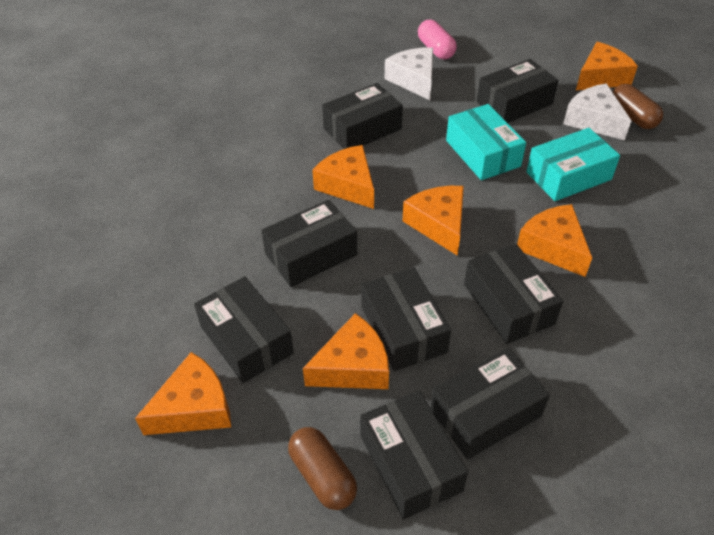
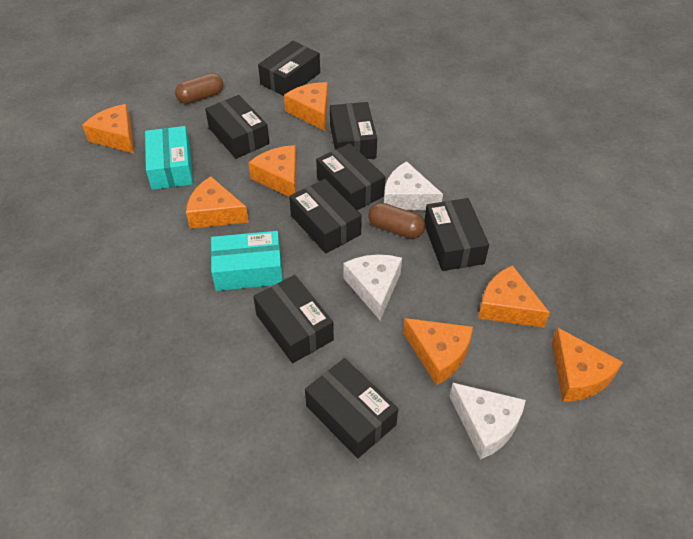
orange cheese: [135,352,231,435] [303,313,389,389] [312,145,374,209] [402,186,464,256] [517,204,592,277] [576,42,638,90] = 6 -> [82,104,134,154] [186,176,249,229] [248,145,296,197] [284,82,328,131] [403,318,473,385] [478,265,550,328] [552,328,623,402] = 7
pink capsule: [418,20,457,59] = 1 -> none = 0
white cheese: [385,47,433,100] [563,83,632,140] = 2 -> [343,254,402,320] [384,161,443,210] [449,383,526,460] = 3

